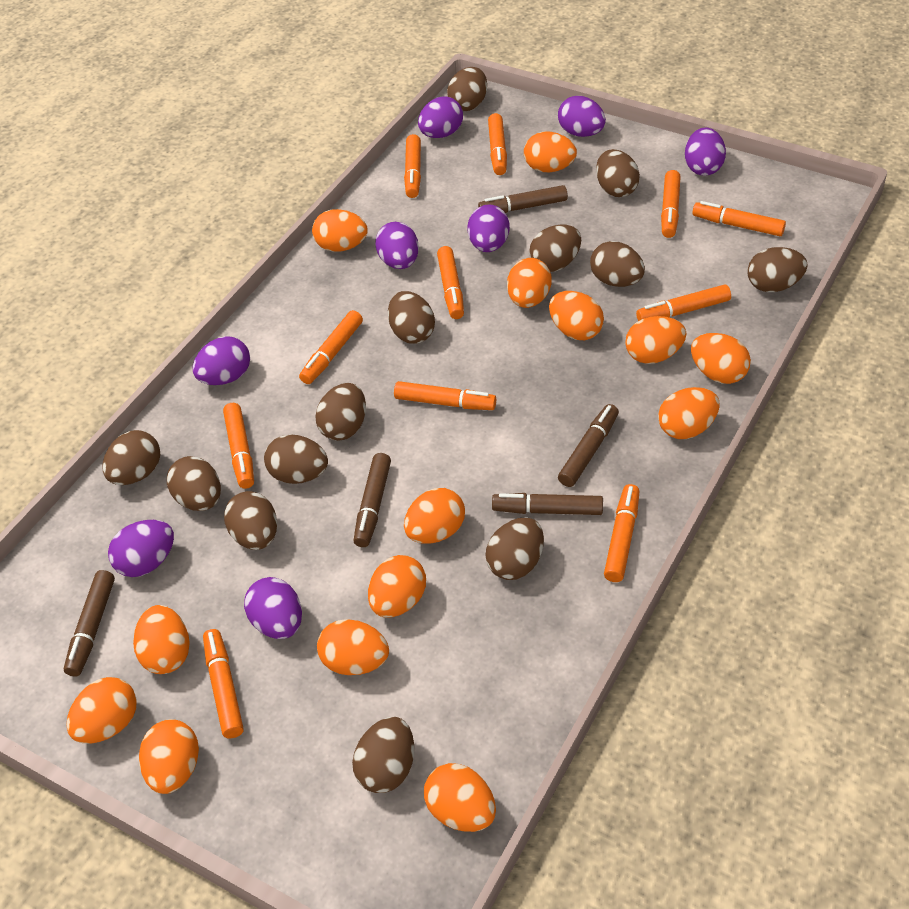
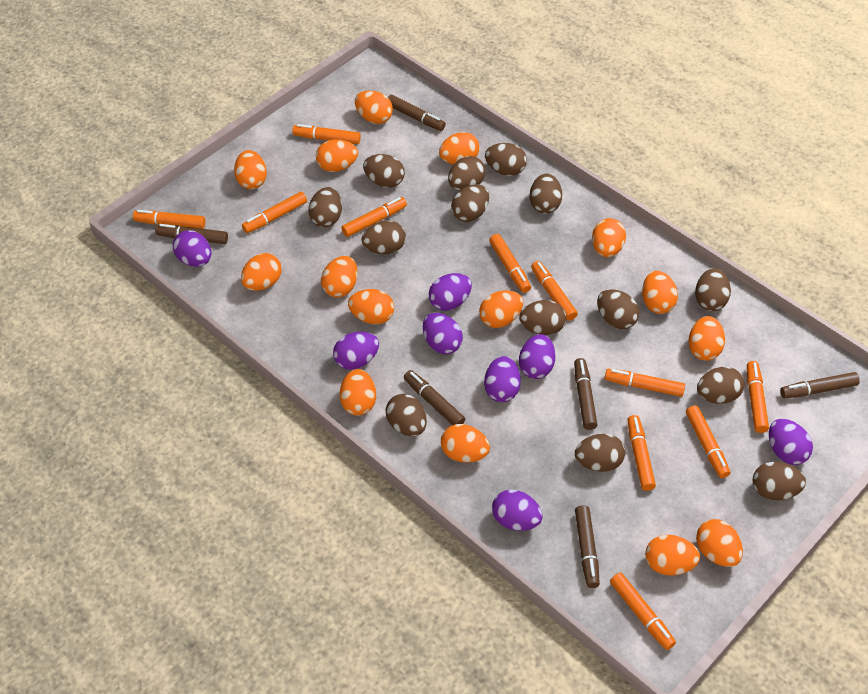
brown egg: [103,430,160,485] [167,456,221,511] [224,491,277,550] [264,434,328,484] [315,383,366,441] [352,717,414,793] [388,291,435,344] [447,67,487,111] [485,517,544,580] [529,224,581,272] [590,241,645,287] [596,149,640,197] [747,247,808,292] = 13 -> [308,187,342,228] [361,220,406,254] [363,154,405,188] [386,394,427,436] [448,156,486,191] [451,184,489,222] [485,143,527,176] [519,300,566,335] [530,174,562,214] [575,434,625,472] [597,289,639,329] [695,268,731,311] [697,367,744,404] [753,462,806,500] = 14
brown marker: [64,570,115,677] [353,453,391,547] [478,185,568,213] [492,493,603,515] [558,404,619,487] = 5 -> [155,224,228,244] [388,95,446,131] [404,370,465,425] [574,358,597,430] [575,505,600,588] [780,372,860,399] = 6
orange egg: [67,677,137,744] [133,605,190,674] [139,719,199,794] [312,209,368,252] [317,619,389,675] [368,555,426,617] [404,488,465,543] [424,763,496,832] [507,258,552,308] [524,132,577,172] [549,291,604,340] [625,316,686,364] [658,387,720,439] [691,333,751,384] = 14 -> [234,150,267,189] [241,253,282,291] [316,140,358,172] [321,256,358,298] [340,369,376,416] [348,289,394,324] [355,91,393,124] [439,132,479,165] [441,424,490,463] [479,290,523,328] [592,218,626,257] [642,271,678,314] [645,535,700,576] [688,316,725,361] [696,519,743,567] = 15

